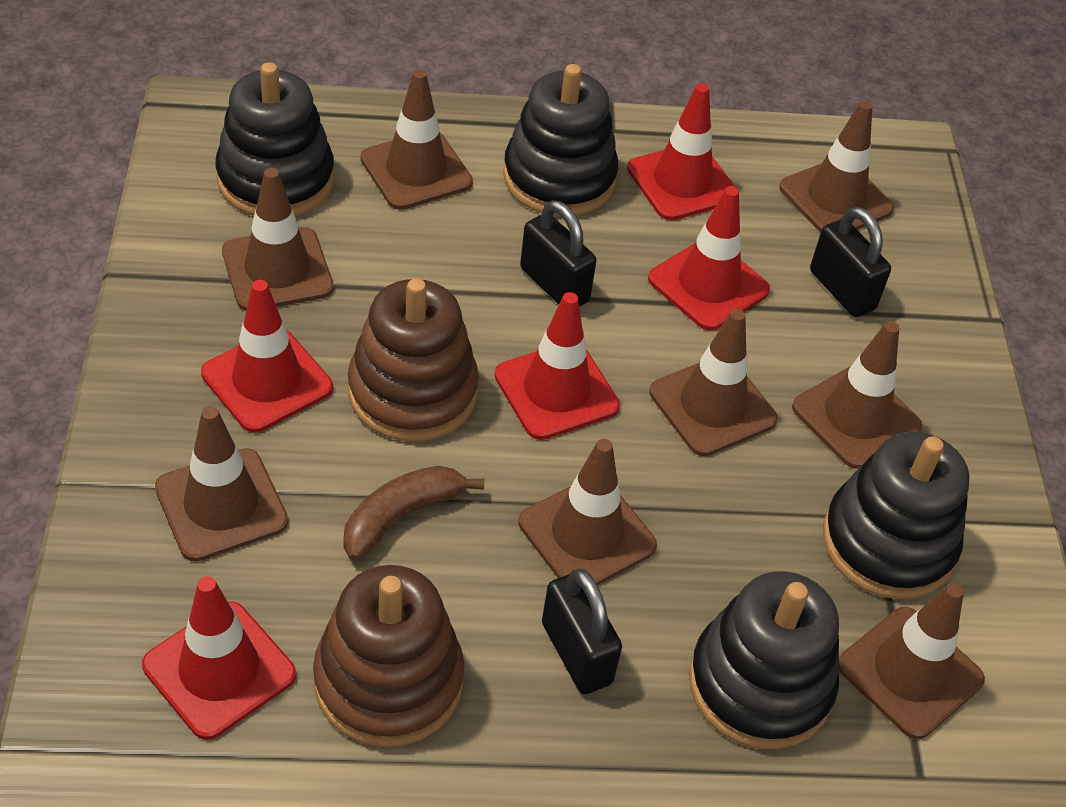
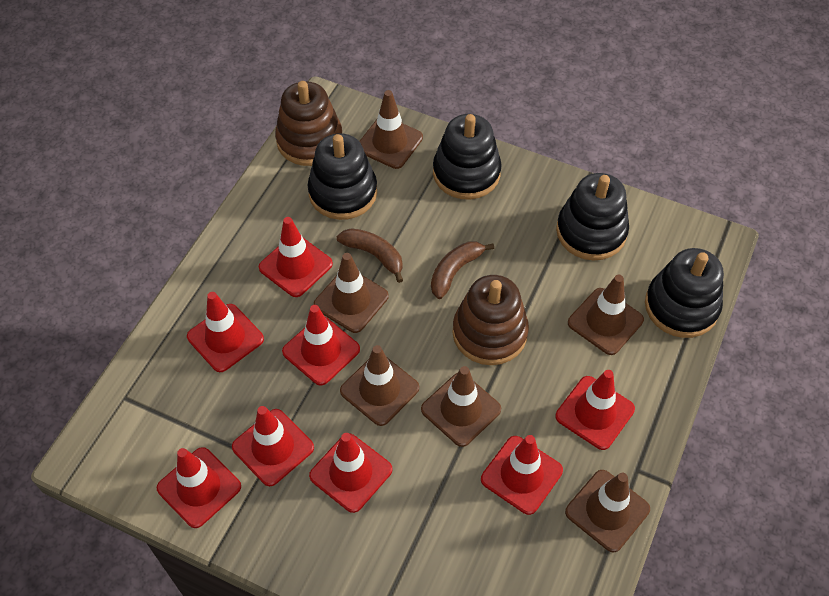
black padlock: [520,200,596,307] [542,569,622,694] [810,207,891,317] = 3 -> none = 0
brown banana: [343,466,484,560] = 1 -> [337,228,403,283] [431,241,494,299] = 2
brown traffic cone: [155,406,288,562] [222,168,334,311] [361,69,473,210] [519,439,657,585] [649,309,778,456] [779,101,894,233] [792,321,922,469] [839,583,985,739] = 8 -> [314,253,389,333] [340,345,419,426] [359,90,423,169] [421,366,501,447] [565,470,650,552] [568,274,644,355] = 6
red traffic cone: [142,576,296,740] [201,280,333,433] [494,292,620,440] [627,83,735,221] [648,186,770,330] = 5 -> [157,447,241,528] [187,292,264,372] [232,406,314,486] [259,217,333,297] [282,305,360,386] [309,433,393,513] [481,435,563,515] [555,370,635,450] = 8

